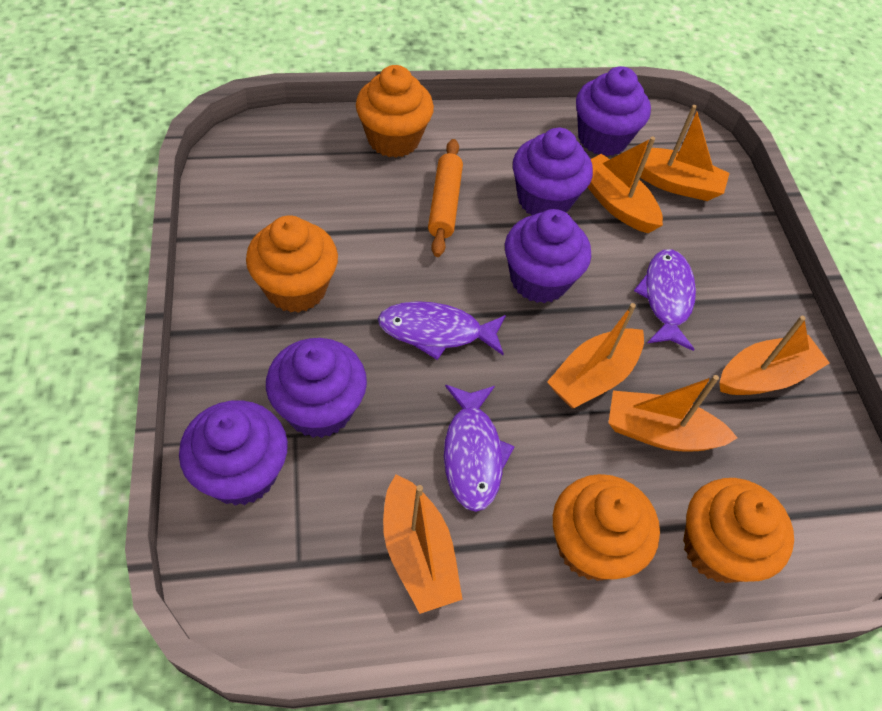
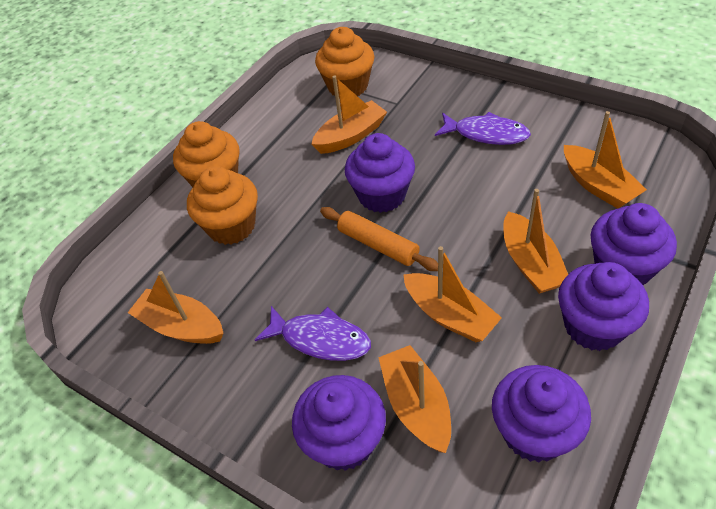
orange cupcake: [246,215,338,313] [356,65,434,158] [553,474,660,581] [683,478,794,583] = 4 -> [173,121,240,187] [187,166,258,245] [315,27,374,96] = 3
purple fish: [378,301,506,360] [444,385,515,512] [634,249,696,351] = 3 -> [255,306,371,361] [435,112,531,145] = 2

